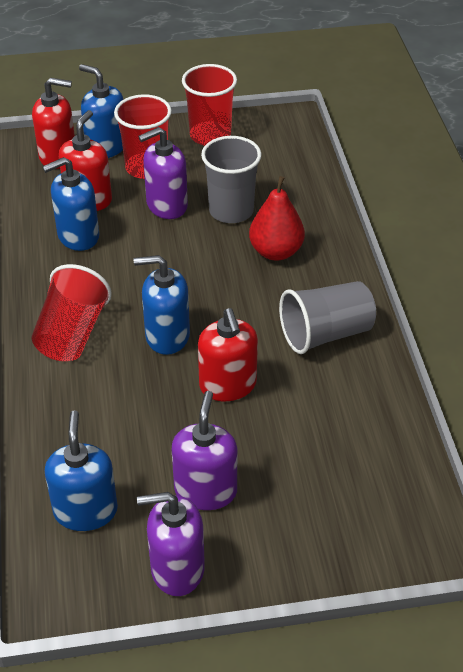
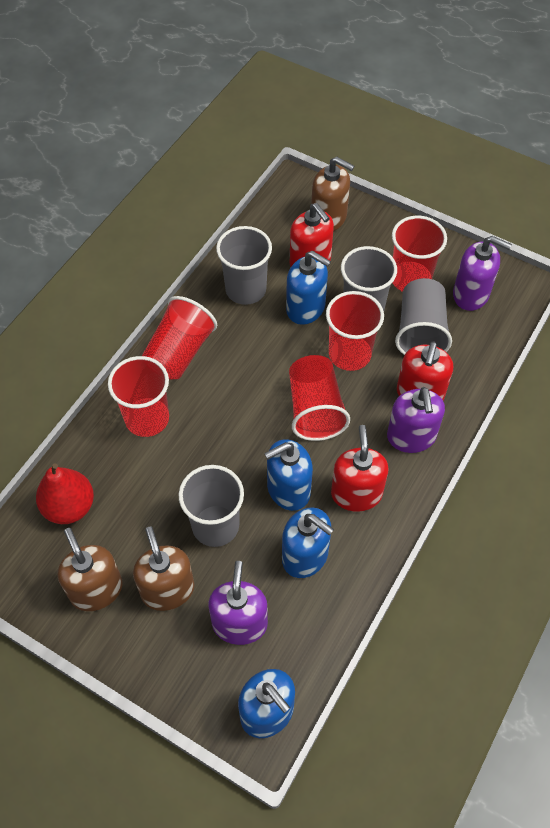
brown soap dispenser: none = 0 -> [58,528,122,611] [133,526,194,611] [311,157,354,231] = 3
grey cup: [201,136,261,223] [279,281,376,354] = 2 -> [179,465,244,547] [216,226,272,305] [341,246,397,311] [395,278,452,355] = 4
red cup: [32,264,112,361] [114,94,172,179] [182,64,237,146] = 3 -> [108,356,169,437] [142,296,217,380] [289,355,350,441] [326,291,384,371] [392,216,447,292] = 5

